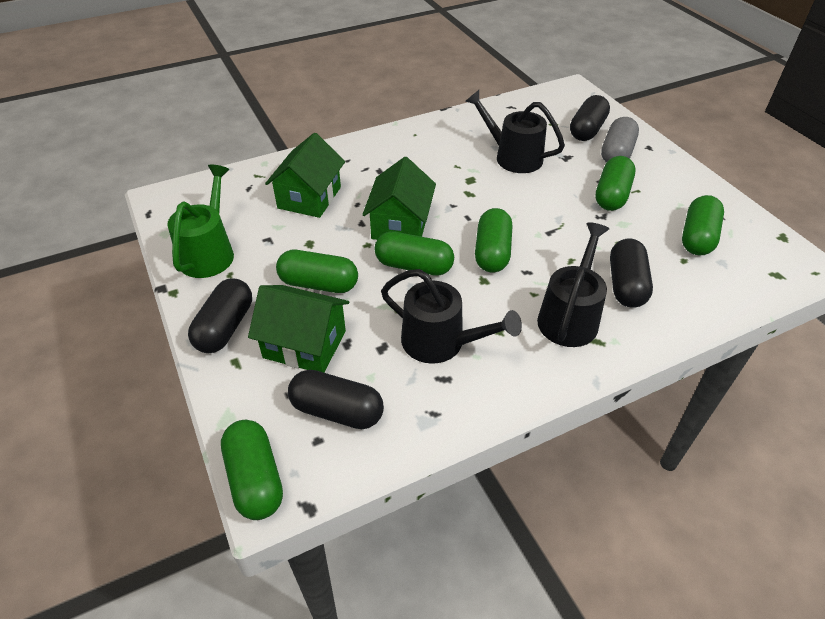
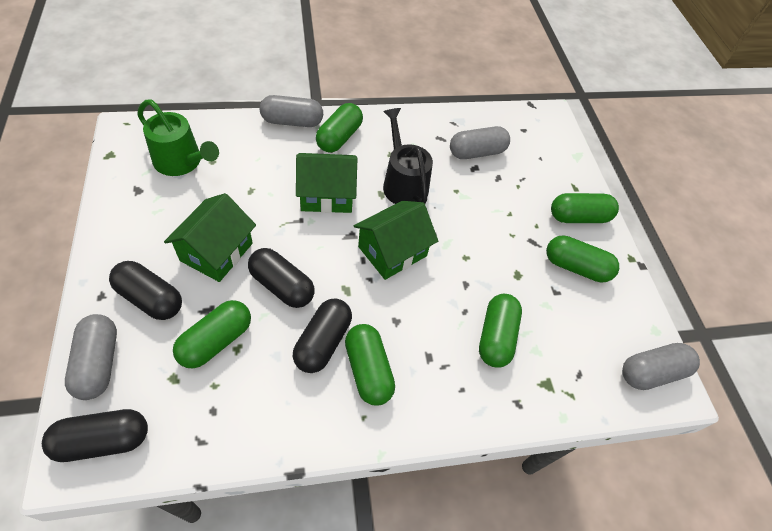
black watering can: [381,269,522,364] [465,90,565,173] [537,222,609,347] = 3 -> [383,108,433,204] = 1
grey capsule: [601,117,639,163] = 1 -> [65,314,117,400] [260,95,323,127] [450,126,510,159] [622,343,700,390] = 4

